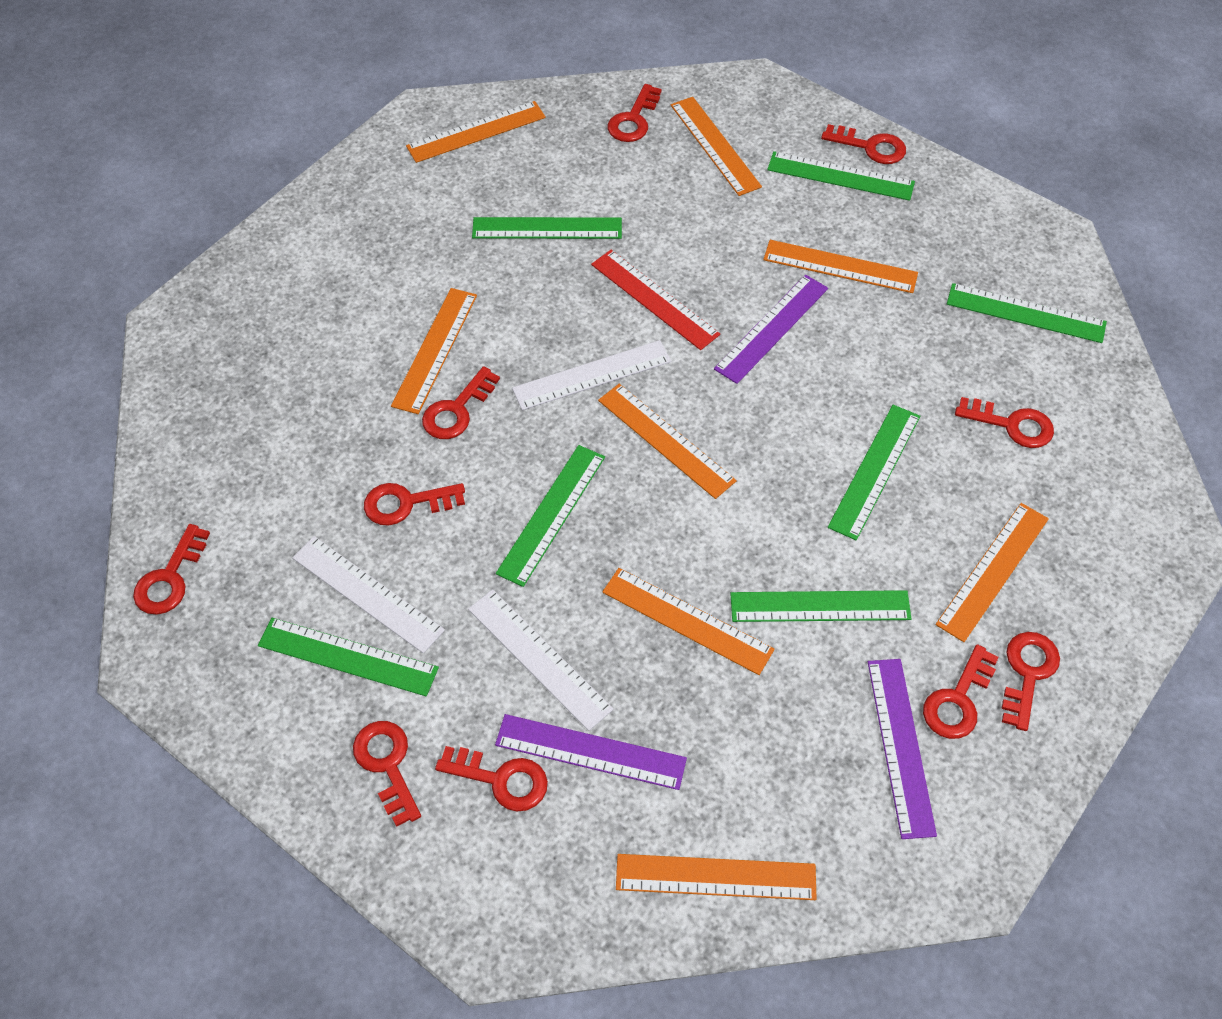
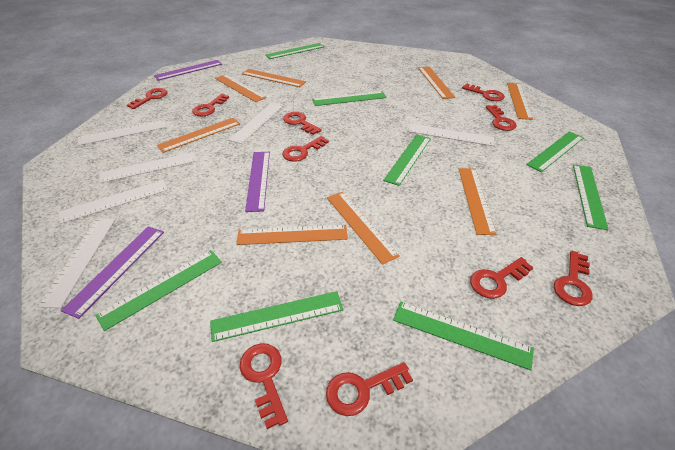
green ruler: [258,618,439,696] [472,217,622,239] [496,445,605,587] [730,590,911,622] [767,151,915,201] [828,405,920,540] [947,283,1107,343] = 7 -> [95,250,222,331] [210,291,343,342] [265,43,325,59] [312,91,386,106] [383,134,431,186] [393,302,534,370] [526,131,584,172] [573,164,609,230] = 8
red ruler: [591,250,720,350] = 1 -> none = 0
white ruler: [292,536,445,654] [468,589,613,731] [512,340,671,410] = 3 -> [38,218,115,308] [59,180,168,224] [78,120,166,146] [99,152,197,183] [229,102,284,144] [409,124,494,146] = 6

